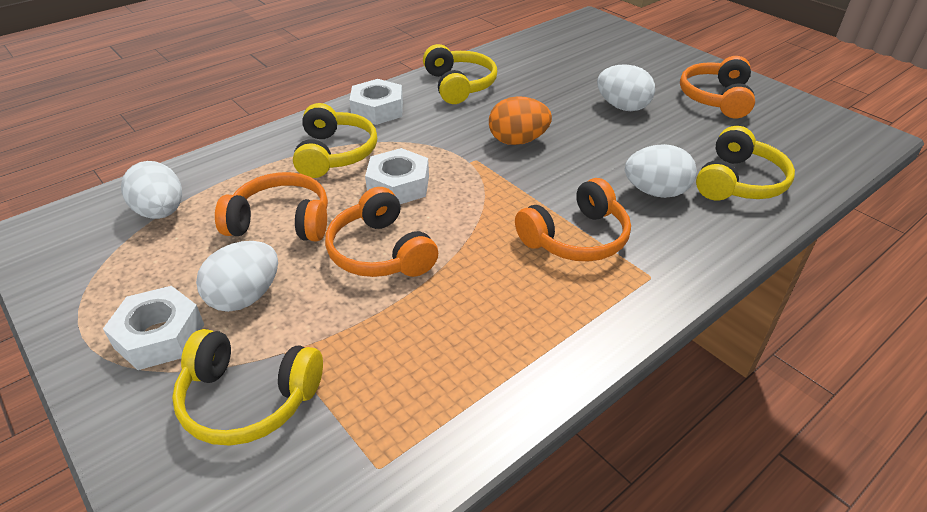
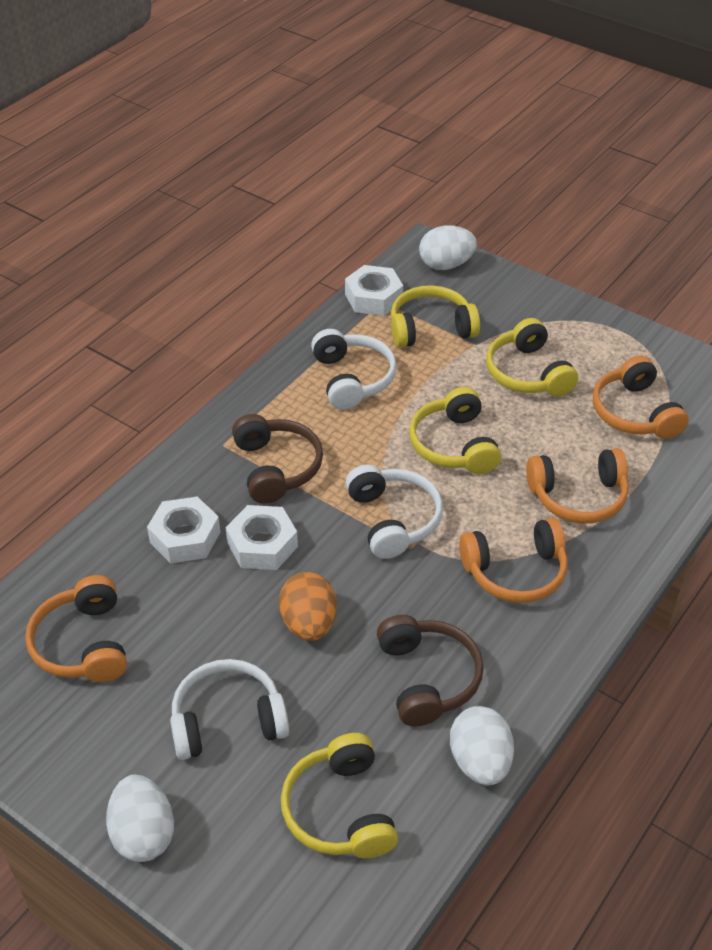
brown headphones: none = 0 -> [232,414,323,504] [377,615,484,727] = 2
white egg: [121,161,182,219] [196,241,278,312] [597,64,655,111] [625,144,697,198] = 4 -> [106,775,174,862] [419,225,477,270] [450,706,514,785] = 3
white headphones: none = 0 -> [170,659,289,760] [311,329,397,410] [345,464,443,559] = 3

